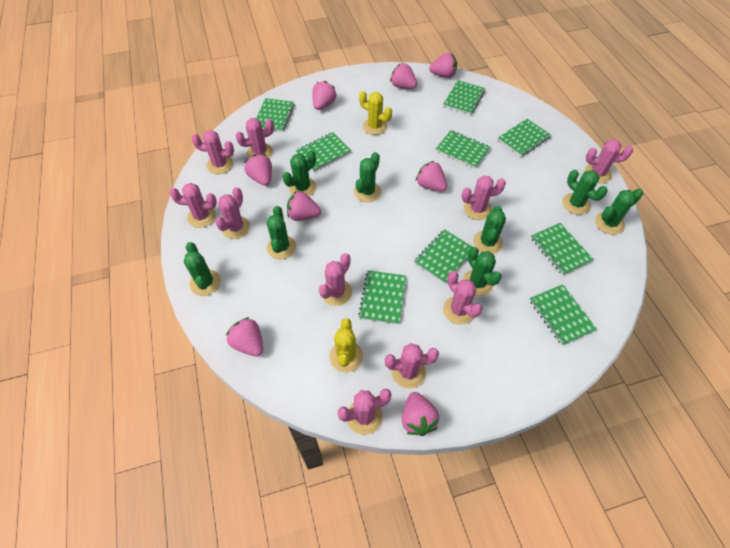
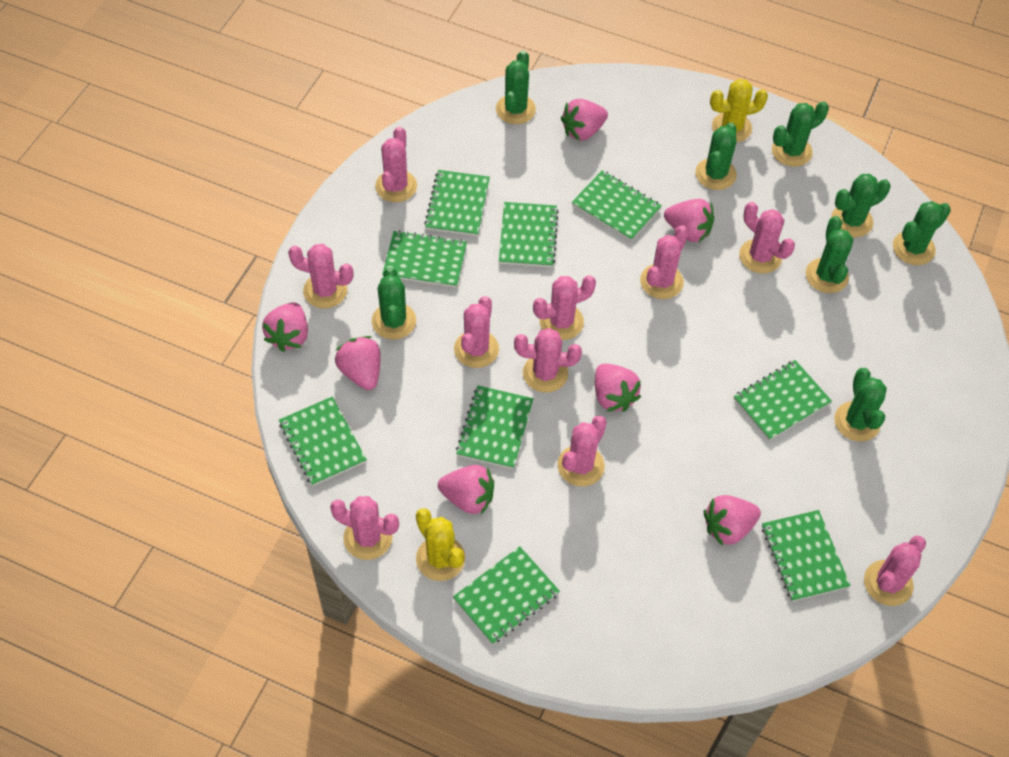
pink strawberry: [226,317,263,356] [244,154,272,186] [287,191,321,221] [312,81,337,110] [390,63,417,89] [402,392,439,436] [416,161,447,192] [429,53,457,78] = 8 -> [262,302,308,352] [335,336,381,390] [438,465,494,515] [561,99,608,141] [595,364,641,412] [664,199,714,242] [704,495,761,546] = 7

